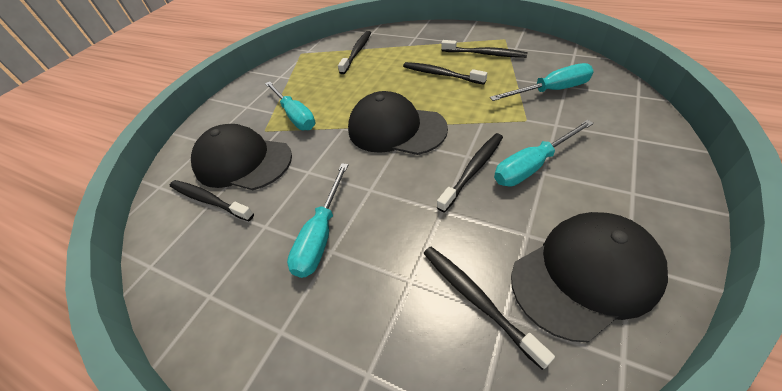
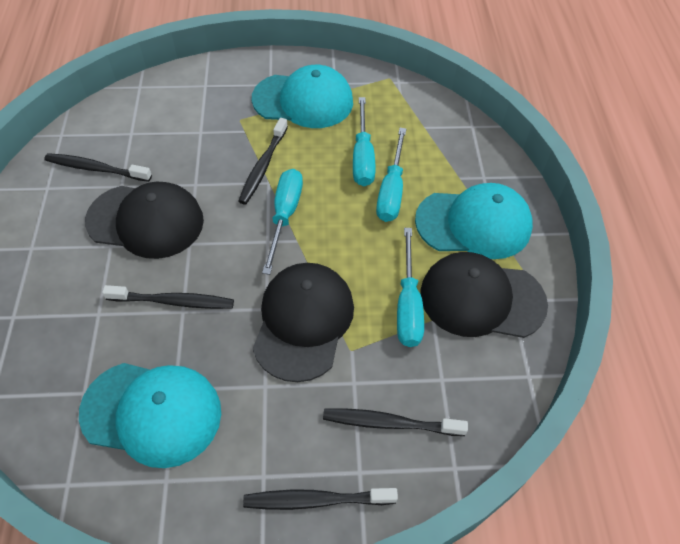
black toothbrush: [170,180,254,221] [338,31,371,74] [403,62,487,85] [423,247,555,370] [437,133,503,212] [441,40,528,58] = 6 -> [44,153,152,182] [102,285,234,309] [238,118,288,204] [243,488,398,510] [323,409,468,436] = 5
turquoise cap: none = 0 -> [79,363,221,468] [252,65,353,128] [415,183,533,259] = 3

